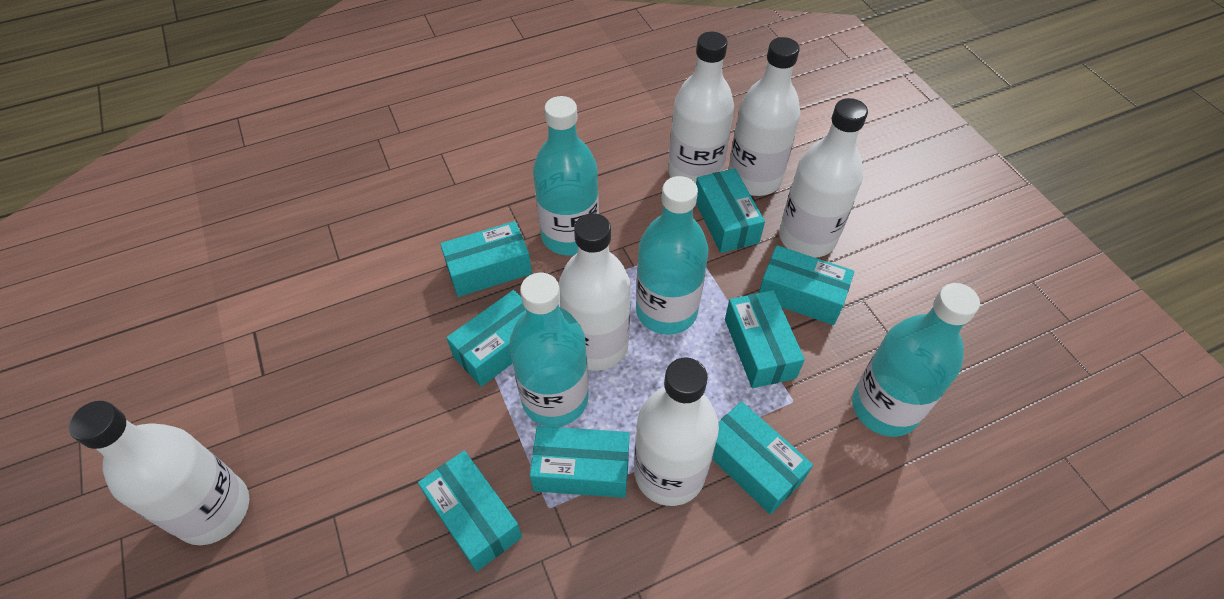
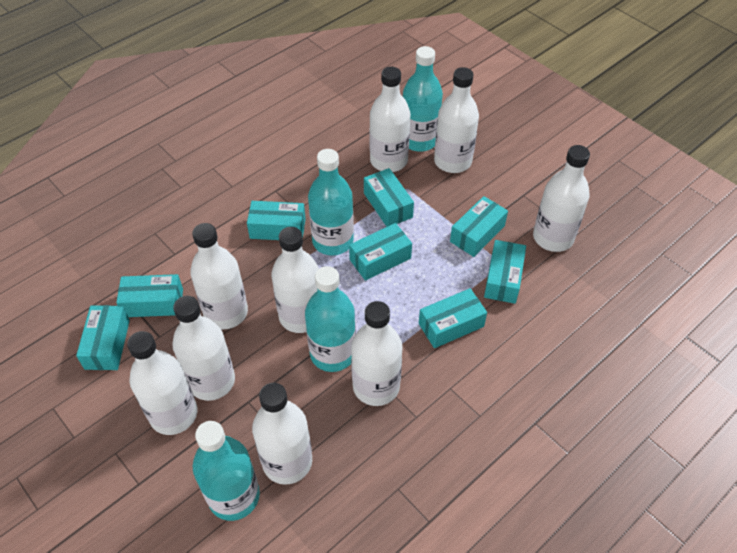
white bottle: [69,401,249,545] [559,213,631,371] [634,358,719,506] [668,32,734,184] [728,37,800,196] [779,98,868,258] = 6 -> [127,331,197,435] [172,296,235,401] [190,223,248,329] [252,383,312,485] [271,227,319,333] [351,301,403,406] [370,67,411,172] [434,67,479,173] [533,145,590,252] = 9

